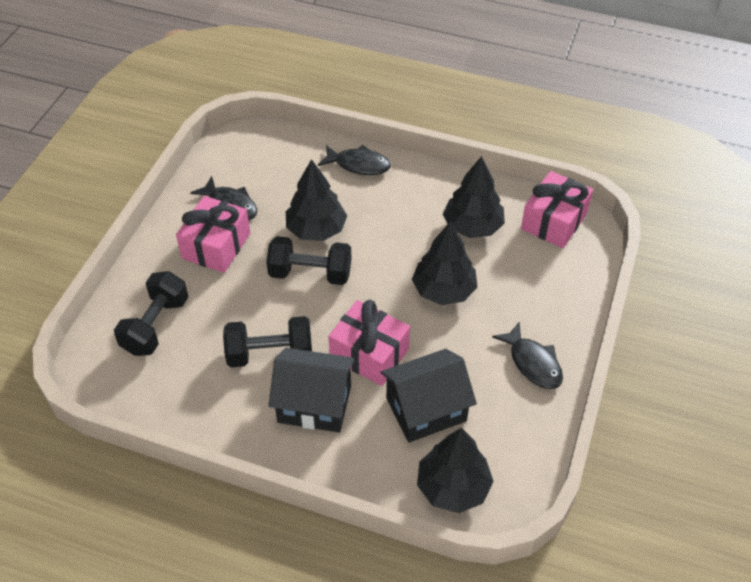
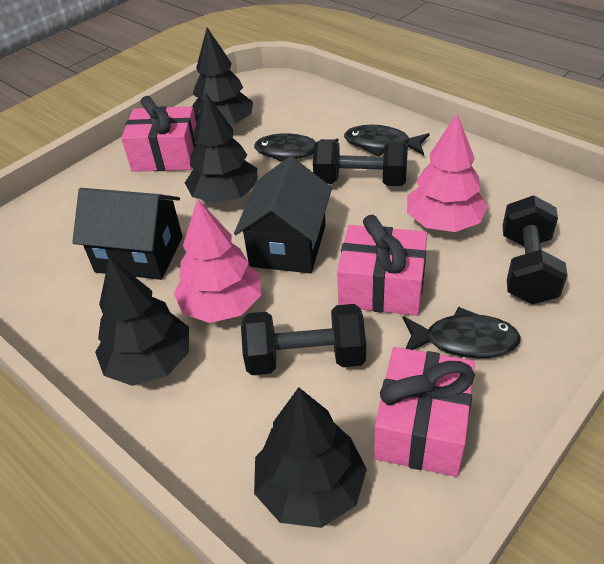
pink tree: none = 0 -> [174,198,261,323] [407,114,488,232] = 2

